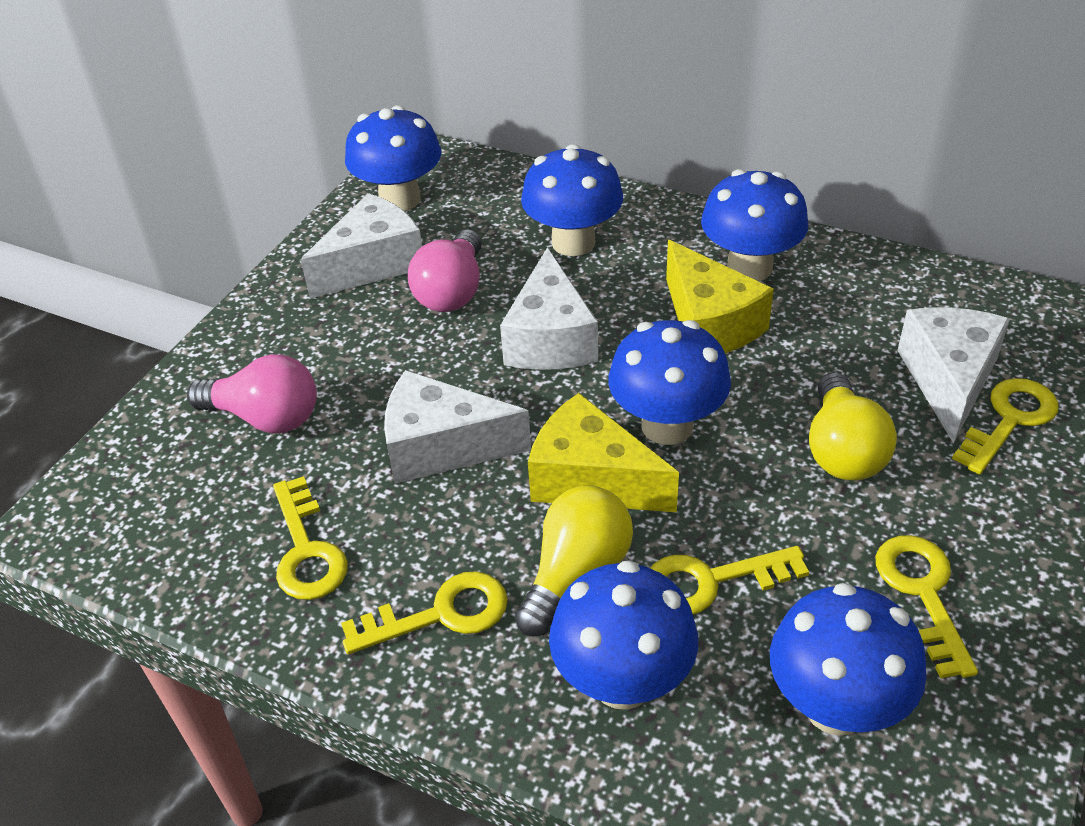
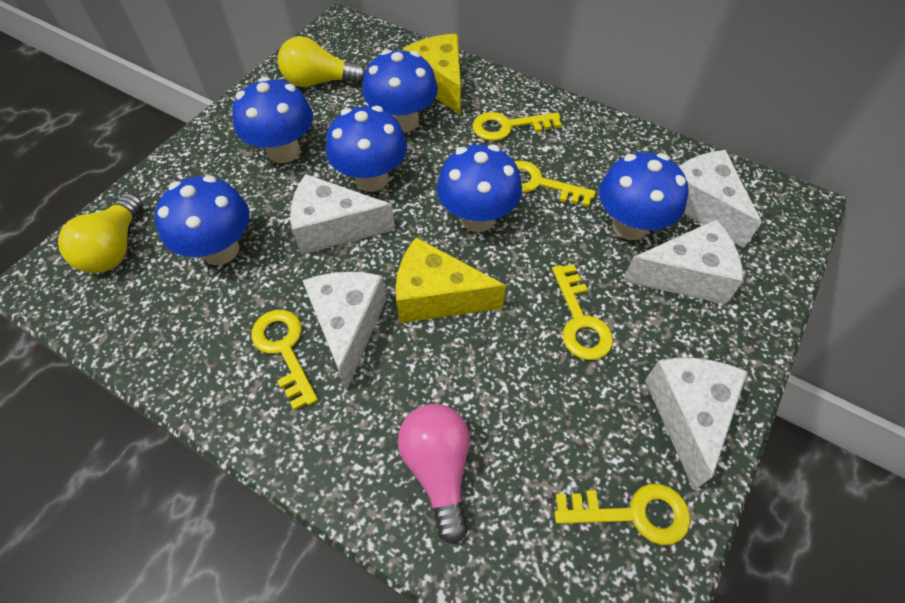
pink light bulb: [187,354,317,433] [408,229,482,312] = 2 -> [398,404,470,544] = 1
white cheese: [301,193,422,299] [384,370,531,484] [500,247,598,370] [897,307,1010,444] = 4 -> [290,174,395,255] [302,272,387,390] [623,219,744,304] [645,358,748,490] [679,150,762,248] = 5

